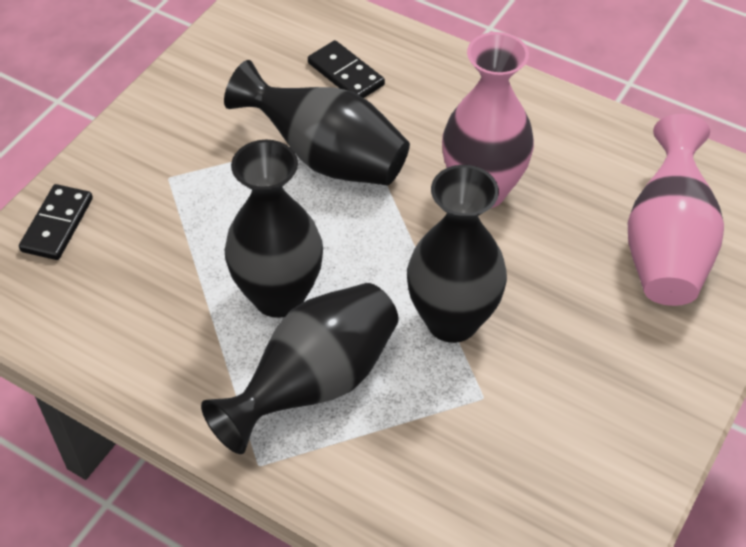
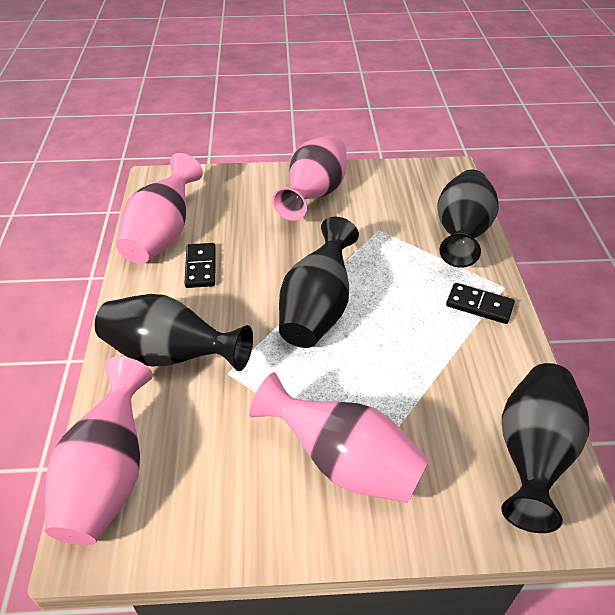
pink vase: [442,32,534,208] [628,114,724,306] = 2 -> [45,357,153,545] [116,153,203,264] [249,372,430,503] [272,136,347,221] = 4

